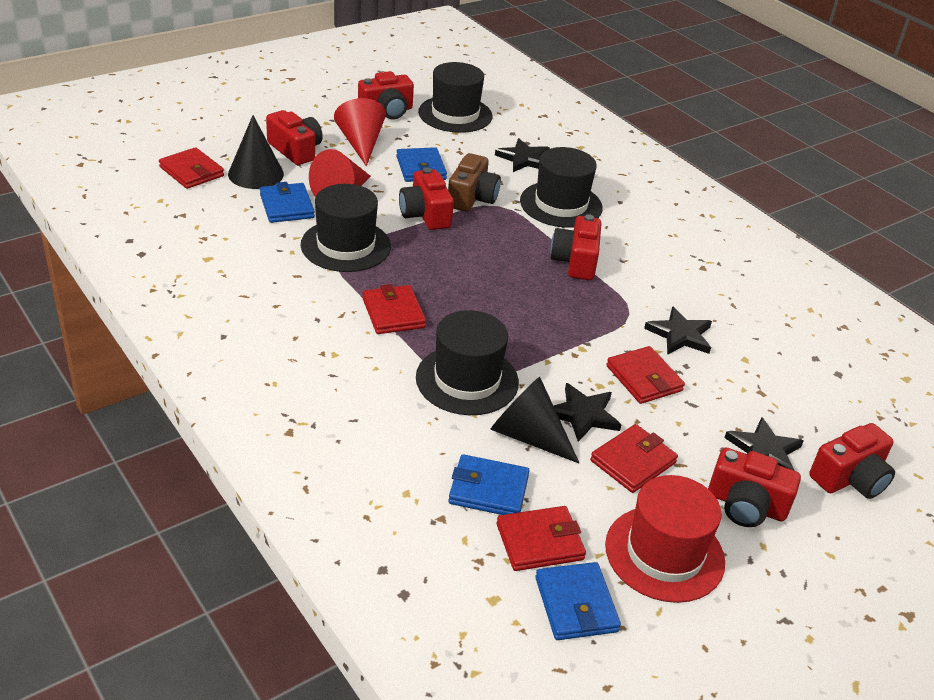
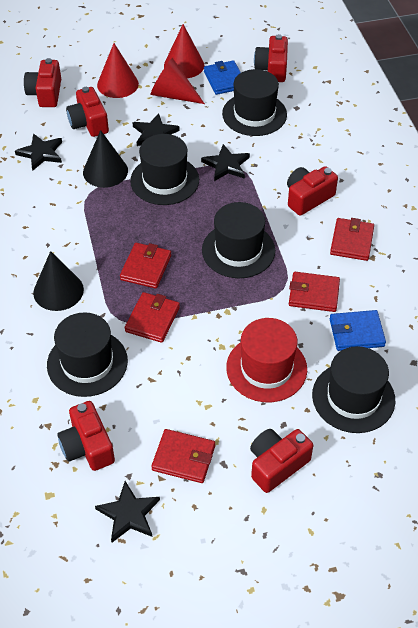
black hat: [300,184,391,272] [416,310,519,415] [418,62,492,133] [520,147,603,228] = 4 -> [47,312,128,397] [130,134,199,205] [202,202,275,278] [222,69,287,136] [312,346,395,433] = 5
blue wallet: [260,182,315,223] [396,147,447,182] [448,454,529,515] [535,562,621,640] = 4 -> [204,60,241,95] [330,310,386,351] = 2
brown camera: [448,153,501,212] = 1 -> none = 0
red cone: [309,149,371,197] [334,98,386,166] = 2 -> [97,43,139,98] [150,58,205,104] [164,24,204,78] = 3

